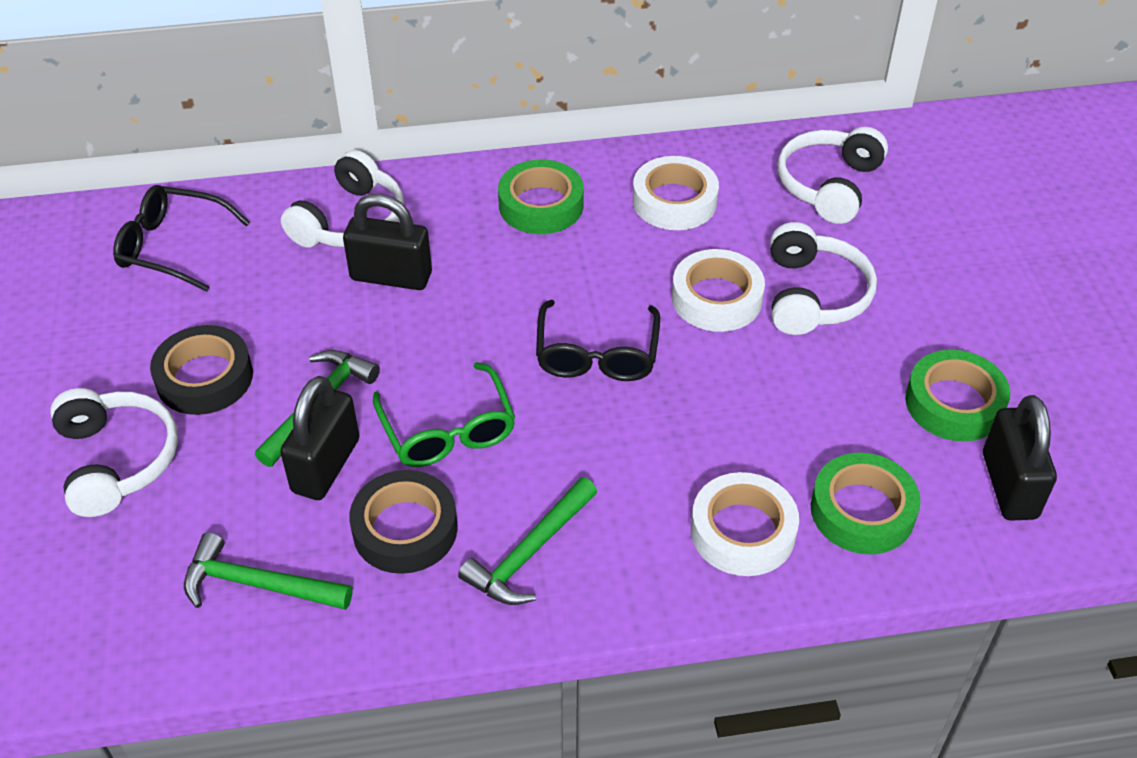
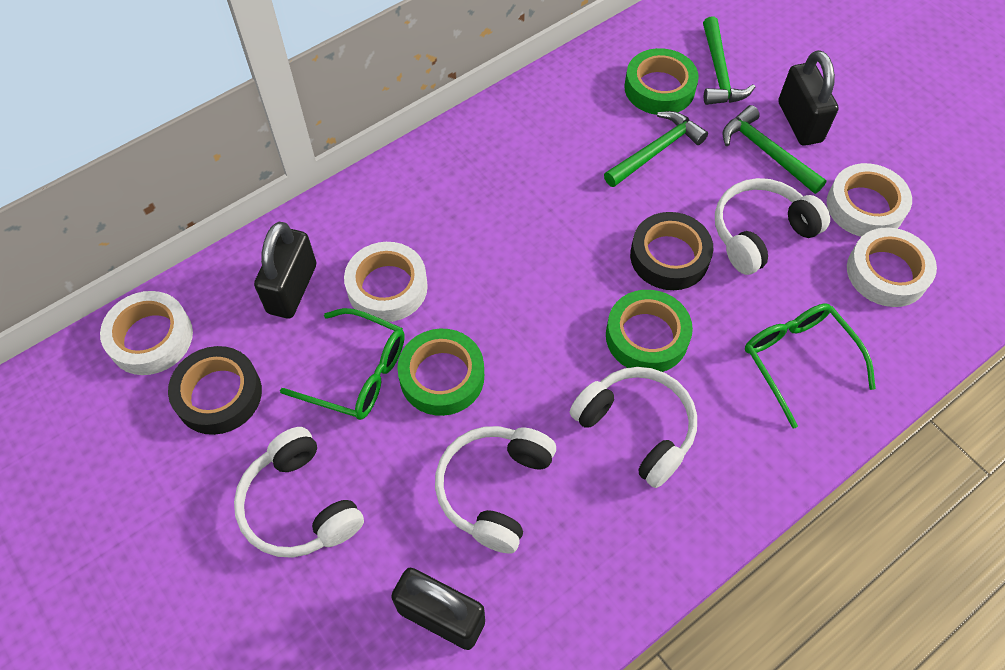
black glasses: [113,185,250,292] [536,300,660,381] = 2 -> none = 0
green glasses: [373,362,515,467] = 1 -> [280,308,405,420] [745,303,876,428] = 2
white tape: [633,156,719,230] [672,249,765,332] [691,472,799,576] = 3 -> [100,291,193,375] [344,242,428,322] [827,163,912,237] [847,228,937,307] = 4

